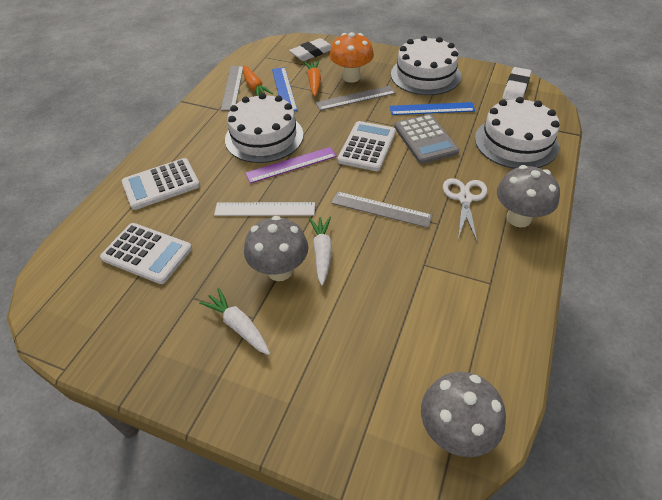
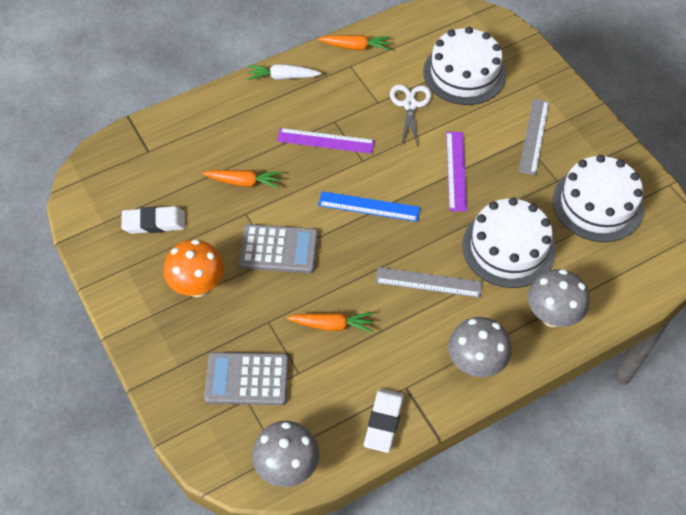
blue ruler: [272,67,298,111] [390,102,475,115] = 2 -> [318,191,420,222] = 1
grey calculator: [394,114,460,164] = 1 -> [204,352,289,405] [239,224,318,273] = 2
grey ruler: [221,66,243,111] [315,86,396,111] [331,191,433,228] = 3 -> [375,267,482,298] [519,99,549,175] = 2
orange carrot: [243,65,273,96] [304,61,321,96] = 2 -> [202,170,282,189] [287,312,374,333] [318,35,391,51] = 3
purple ruler: [245,147,337,183] = 1 -> [277,128,375,154] [446,132,467,211] = 2
white calculator: [100,223,192,284] [122,158,200,210] [337,121,396,171] = 3 -> none = 0
white carrot: [199,288,270,355] [309,217,332,285] = 2 -> [247,64,322,80] = 1
white ruler: [214,202,315,216] = 1 -> none = 0

